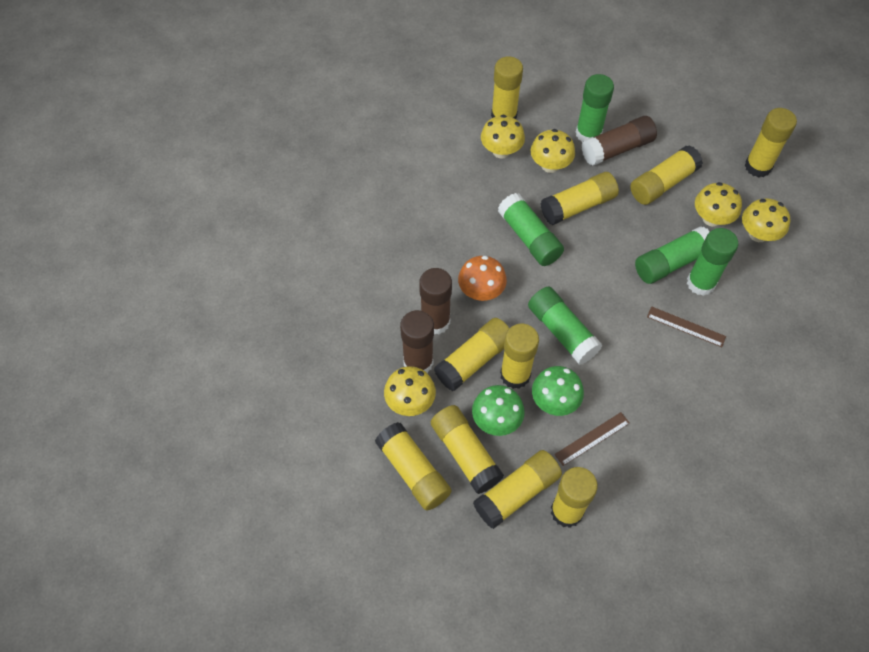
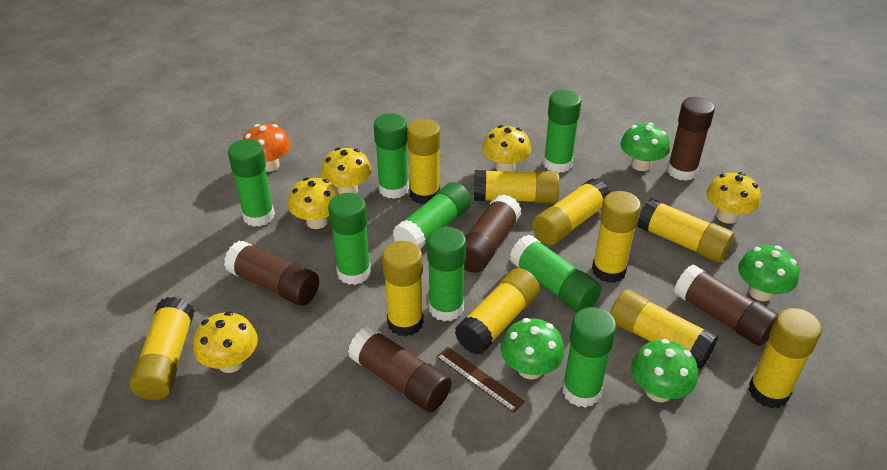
brown glue stick: [400,310,434,373] [419,268,452,334] [582,116,657,166] = 3 -> [224,241,319,306] [348,326,452,412] [464,194,521,273] [667,97,715,181] [674,264,778,346] = 5
brown ruler: [555,412,630,466] [647,306,726,347] = 2 -> [436,347,525,413] = 1
green glue stick: [498,193,564,266] [528,287,602,365] [576,74,614,142] [635,226,710,284] [687,228,738,296] = 5 -> [228,139,275,227] [328,193,371,285] [374,113,409,199] [393,182,471,249] [427,227,466,321] [510,234,601,312] [543,90,581,173] [562,307,617,408] = 8
green mushroom: [472,385,525,436] [532,366,584,416] = 2 -> [501,318,565,379] [621,123,670,171] [631,339,698,402] [738,245,800,301] = 4

